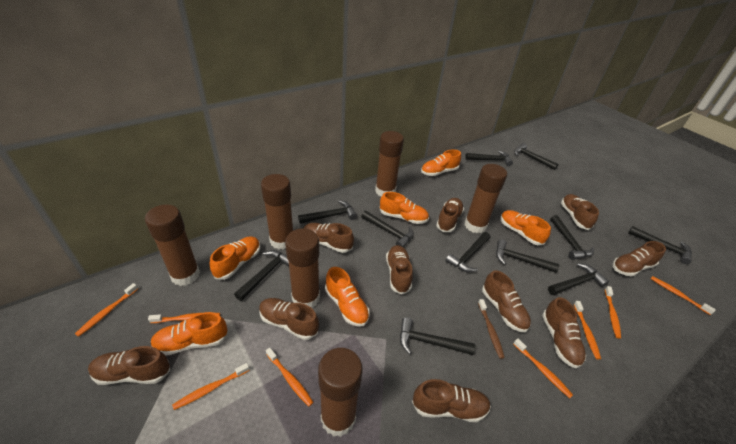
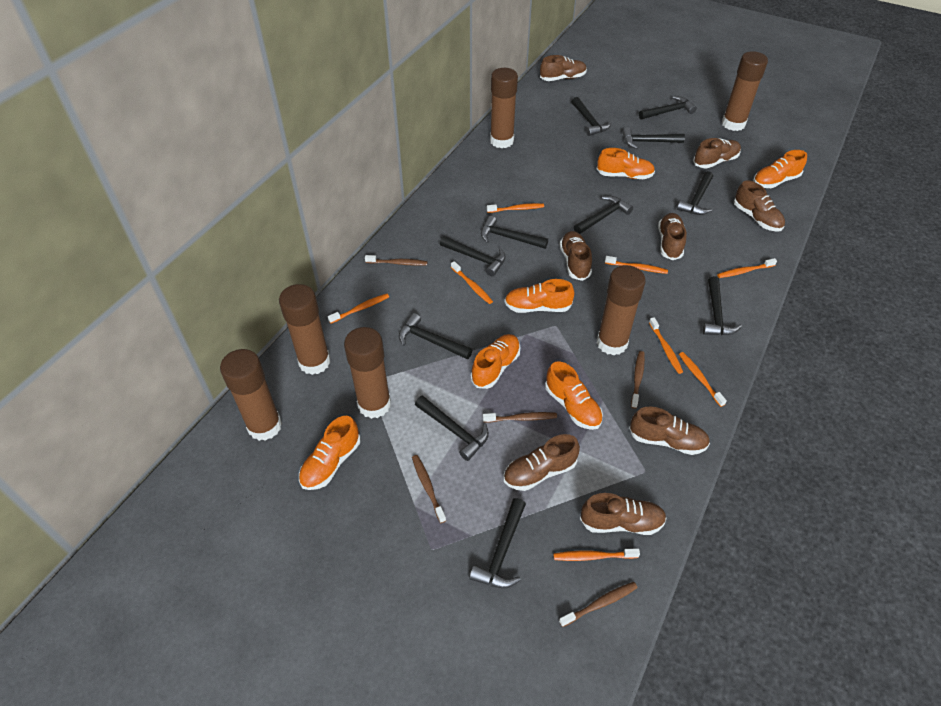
brown shoe: [88,346,171,385] [259,298,319,340] [304,223,354,253] [386,245,413,294] [412,379,491,422] [436,198,464,232] [482,270,531,332] [542,297,586,369] [561,194,599,230] [613,241,666,277] = 10 -> [504,434,580,491] [540,55,587,81] [559,231,592,281] [580,493,667,535] [629,406,710,455] [658,213,686,260] [693,138,741,168] [734,180,785,232] = 8
brown toothbrush: [478,299,505,359] = 1 -> [365,255,427,266] [412,455,446,523] [483,412,557,423] [559,582,638,627] [631,351,645,409] = 5

